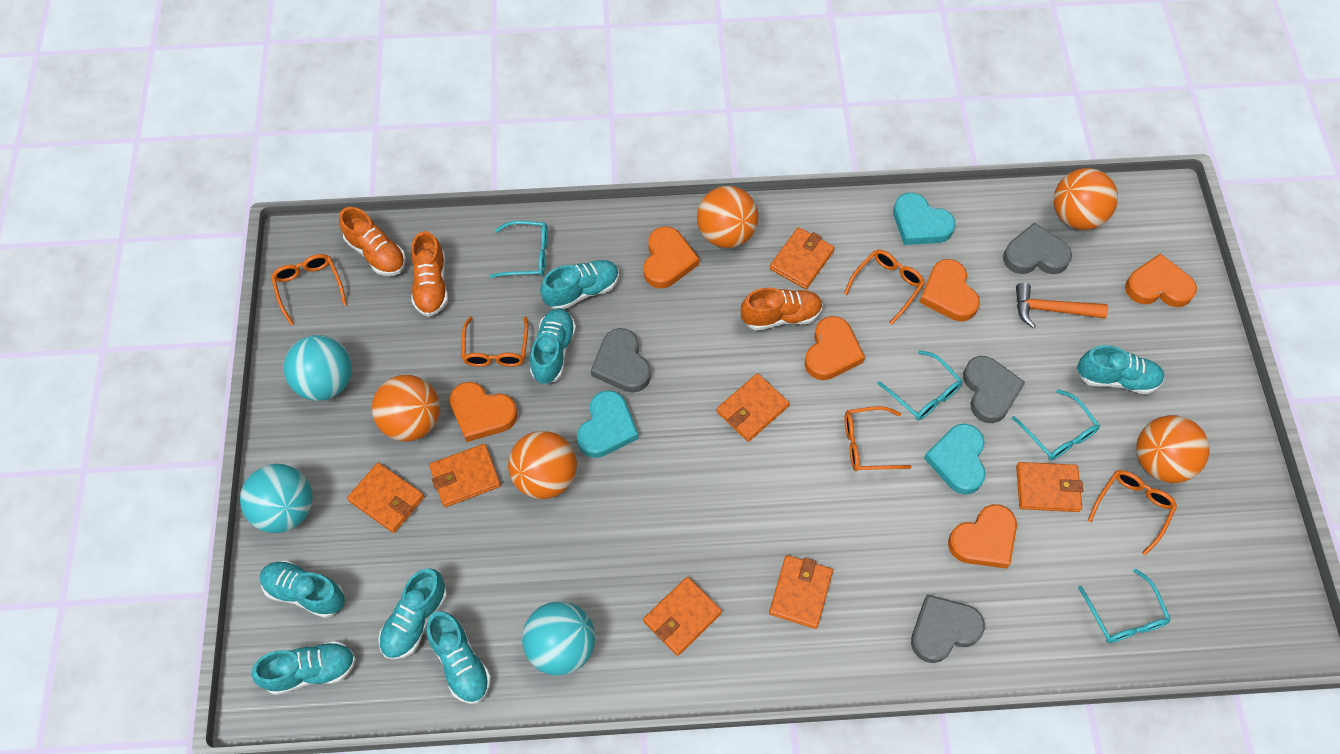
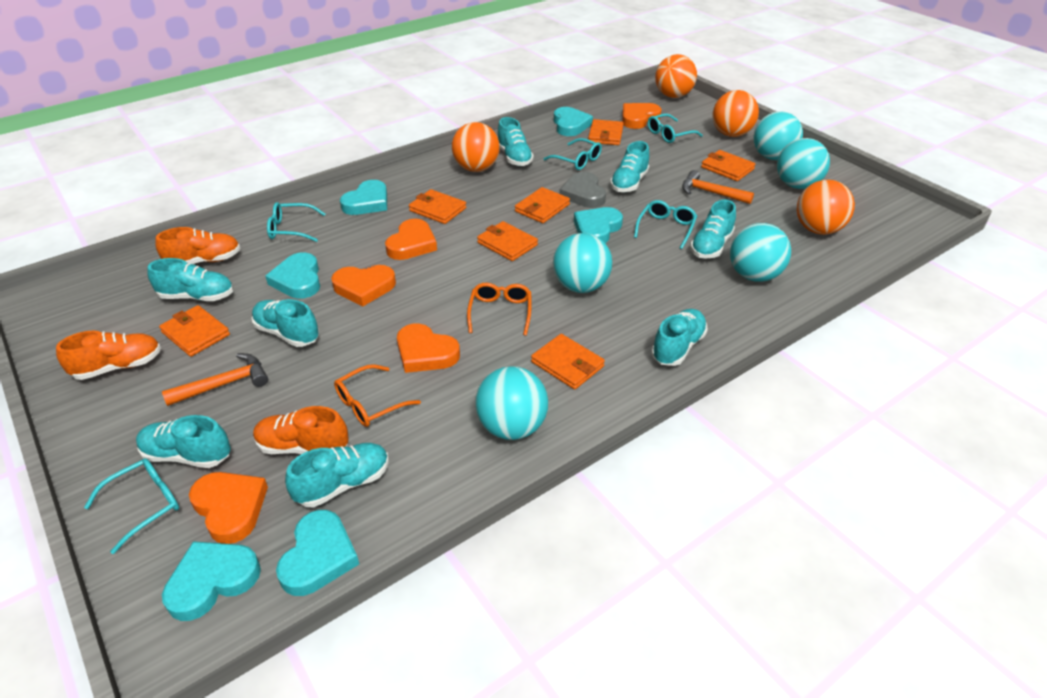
grey heart: [591,328,651,393] [911,595,985,663] [963,356,1025,423] [1003,222,1072,274] = 4 -> [559,172,606,208] = 1
orange ball: [372,375,440,441] [508,431,577,499] [697,186,758,248] [1054,168,1118,230] [1136,415,1209,483] = 5 -> [452,122,500,172] [655,54,697,98] [712,90,759,137] [797,180,855,235] = 4
orange glasses: [271,254,347,325] [461,316,528,367] [844,250,925,325] [845,406,912,471] [1088,470,1177,555] = 5 -> [334,364,421,427] [467,283,532,336] = 2
orange hammer: [1016,283,1108,328] = 1 -> [162,353,268,406] [682,170,754,204] = 2
orange heart: [450,382,518,442] [644,227,699,288] [804,316,865,380] [919,259,980,321] [948,504,1017,569] [1125,253,1197,307] = 6 -> [189,472,268,544] [331,265,396,306] [385,219,437,260] [397,323,460,373] [622,103,662,129] = 5
turquoise ball: [240,464,313,533] [283,335,352,401] [522,601,595,676] = 3 -> [475,366,548,440] [553,233,612,293] [730,223,791,282] [754,111,803,160] [777,138,830,189] = 5
turquoise glasses: [489,221,548,278] [877,350,962,420] [1012,389,1100,460] [1078,569,1171,643] = 4 -> [84,458,179,554] [267,202,325,242] [544,138,602,170] [634,200,697,249] [648,113,703,143] = 5
turquoise heart: [577,390,639,458] [893,193,955,245] [924,424,986,494] = 3 -> [162,541,261,621] [265,252,320,299] [276,510,359,596] [340,180,387,215] [554,107,593,136] [574,207,623,243] = 6
turquoise shoe: [252,641,356,695] [260,561,345,618] [378,568,447,660] [426,611,491,704] [530,308,576,384] [540,260,619,309] [1077,345,1164,394] = 7 -> [136,415,231,468] [148,258,233,301] [252,299,319,347] [285,443,389,507] [498,117,534,166] [610,141,649,192] [651,309,708,366] [690,200,736,259] = 8

